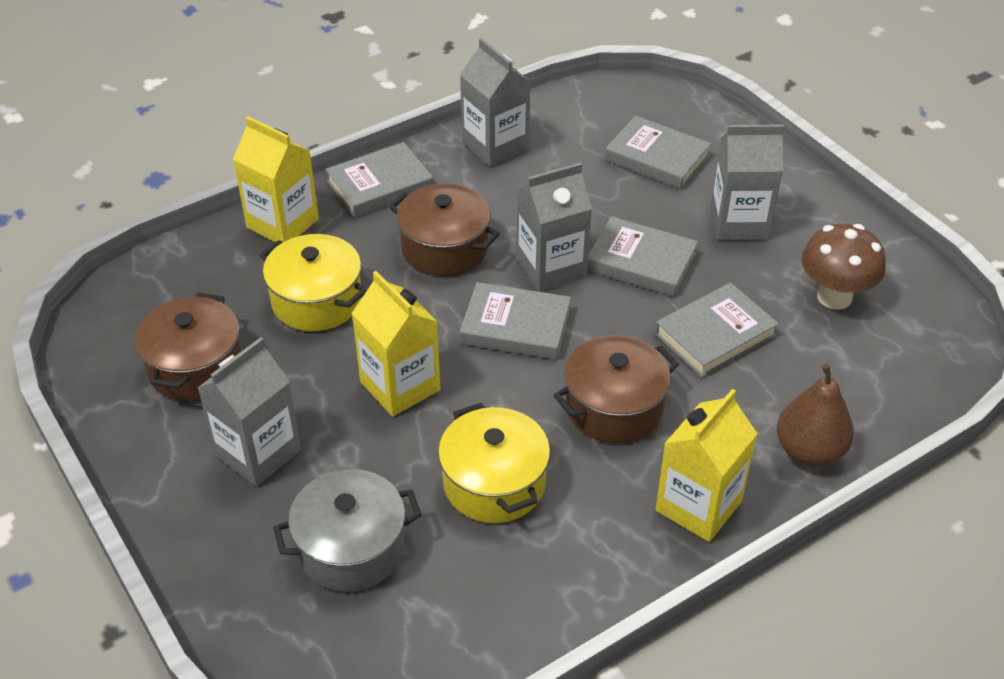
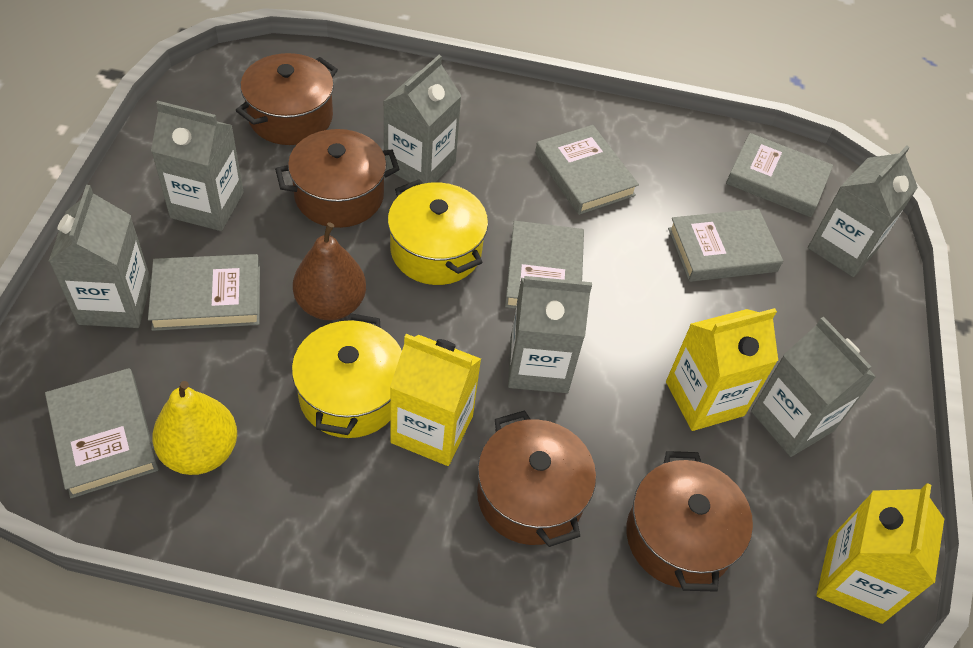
brown mushroom: [801,224,886,310] = 1 -> none = 0
brown pot: [135,293,242,401] [389,184,500,276] [554,335,679,443] = 3 -> [235,53,338,145] [275,129,400,228] [477,410,596,547] [626,451,753,592] = 4
grey book: [325,142,433,218] [460,282,571,360] [588,216,698,297] [605,116,711,189] [655,282,779,377] = 5 -> [45,368,159,498] [148,254,260,331] [505,221,584,309] [535,125,639,215] [668,209,783,282] [726,133,833,217] = 6
grey carton: [198,337,301,486] [460,38,531,167] [517,162,592,292] [711,125,784,240] = 4 -> [49,185,151,328] [151,101,244,231] [383,55,462,184] [508,276,592,393] [751,317,876,457] [808,145,918,277] = 6
grey pot: [273,469,421,592] = 1 -> none = 0
yellow pear: none = 0 -> [152,381,237,475] = 1

